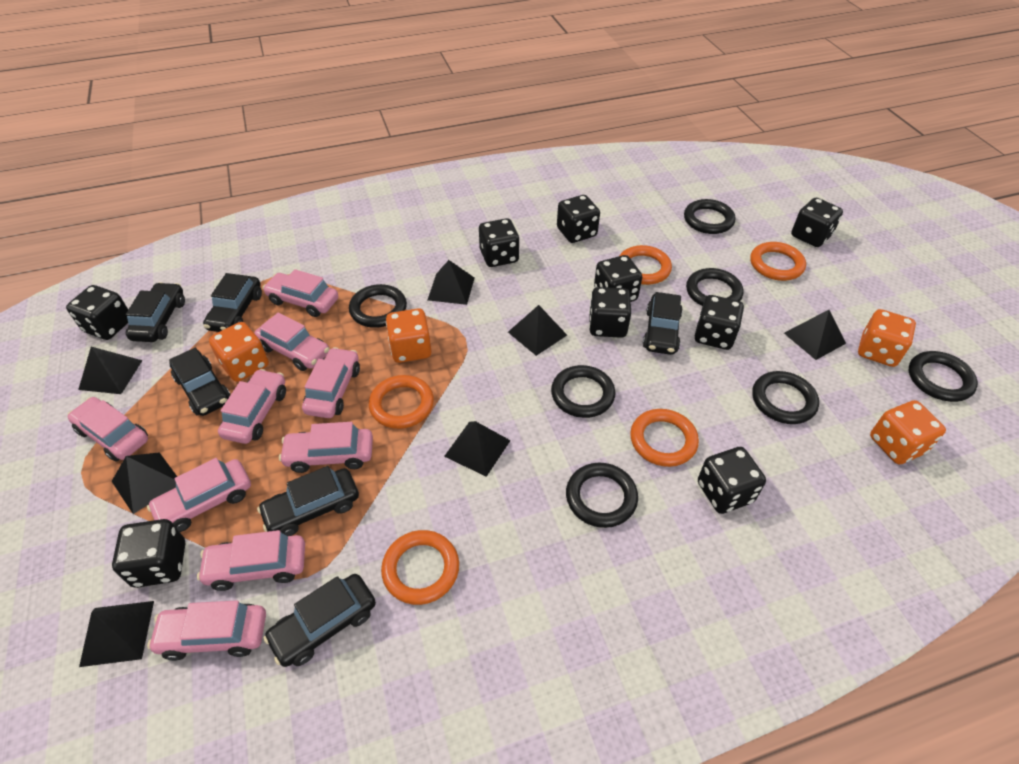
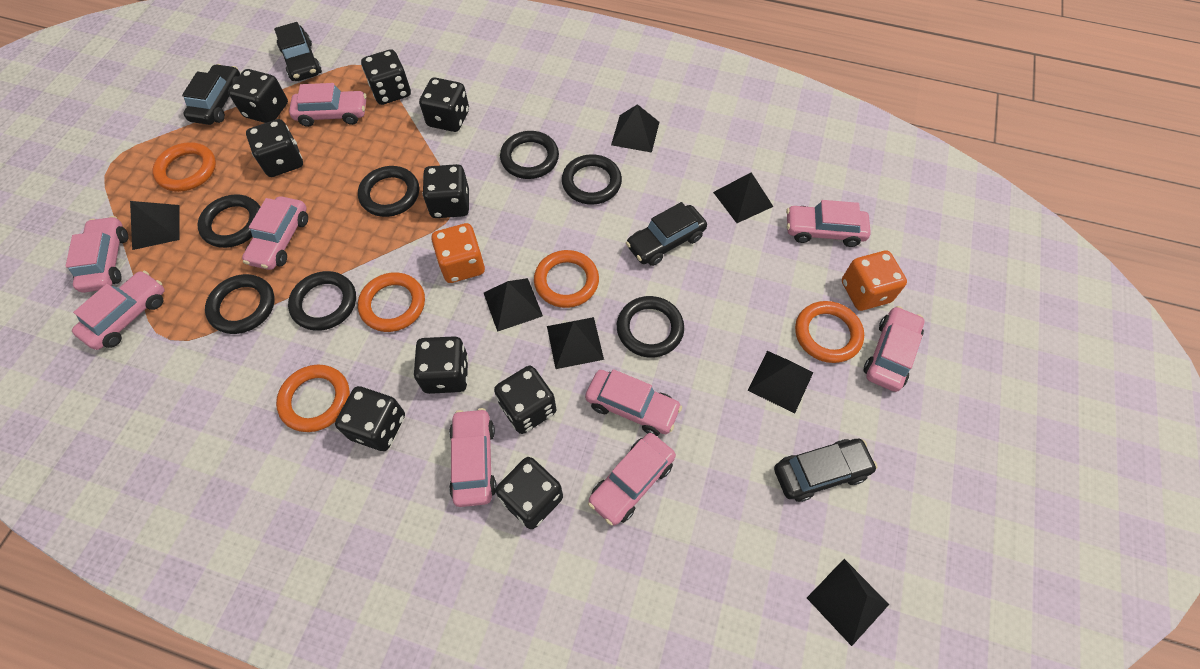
black car: [126,282,185,342] [169,348,230,416] [203,273,262,332] [257,466,359,536] [263,574,376,667] [643,292,683,355] = 6 -> [182,64,240,125] [274,22,322,81] [626,202,707,266] [774,439,878,502] = 4
orange dice: [209,322,269,382] [386,308,432,363] [858,309,916,367] [870,400,946,464] = 4 -> [431,223,485,283] [842,251,907,311] = 2

